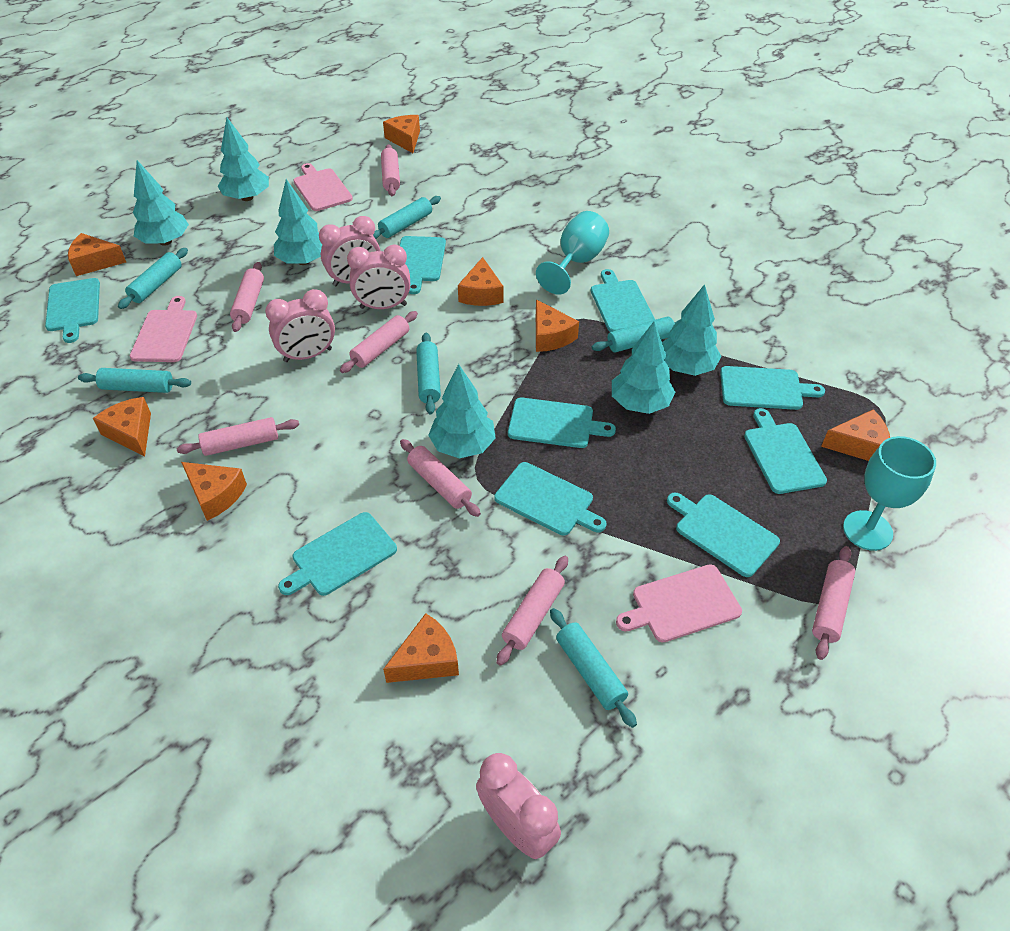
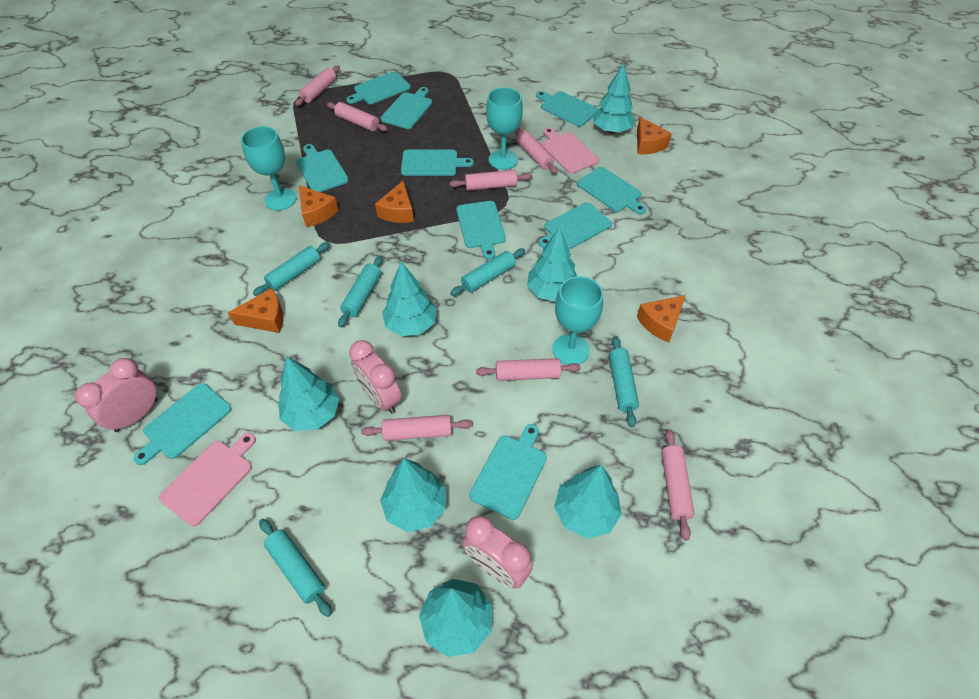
orange cheese: [68,233,126,276] [93,397,151,456] [181,462,247,521] [383,115,420,153] [383,613,459,683] [458,257,504,306] [536,300,579,352] [821,409,890,461] = 8 -> [228,288,284,333] [299,185,339,227] [375,181,414,223] [637,117,672,154] [637,295,686,342] = 5
pink clock: [265,289,335,362] [319,216,380,287] [347,245,410,309] [476,753,561,859] = 4 -> [75,358,158,432] [349,340,402,414] [462,516,533,589] = 3
pink cutting board: [130,296,197,362] [293,163,353,211] [616,564,742,643] = 3 -> [159,433,256,526] [542,128,599,174] = 2
turquoise cutting board: [45,278,100,343] [278,512,397,596] [400,236,446,294] [494,462,606,536] [508,398,616,448] [591,269,655,332] [667,492,780,577] [720,366,825,410] [744,408,827,494] = 9 -> [134,383,232,465] [296,144,349,192] [346,72,411,104] [381,87,432,129] [401,149,474,176] [456,201,506,259] [469,424,547,520] [536,91,599,127] [539,202,612,249] [577,167,646,214] = 10
turquoise goblet: [536,211,609,295] [843,436,936,551] = 2 -> [241,126,297,211] [486,87,523,170] [552,276,603,365] = 3
turquoise rolling pin: [78,368,191,393] [118,248,188,309] [373,196,441,239] [416,333,441,414] [550,608,637,728] [592,316,679,353] = 6 -> [253,242,330,296] [259,519,332,617] [338,256,383,327] [450,249,525,296] [609,336,639,427] = 5
turquoise tree: [133,160,189,246] [217,118,269,201] [274,179,322,265] [428,364,496,458] [612,322,675,414] [662,284,722,376] = 6 -> [278,357,339,431] [380,458,446,532] [382,262,437,336] [419,579,492,657] [527,227,577,302] [554,465,622,538] [593,63,635,134] = 7

